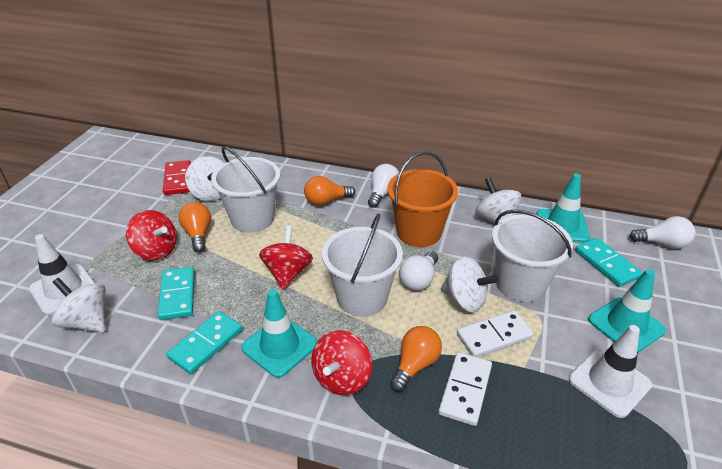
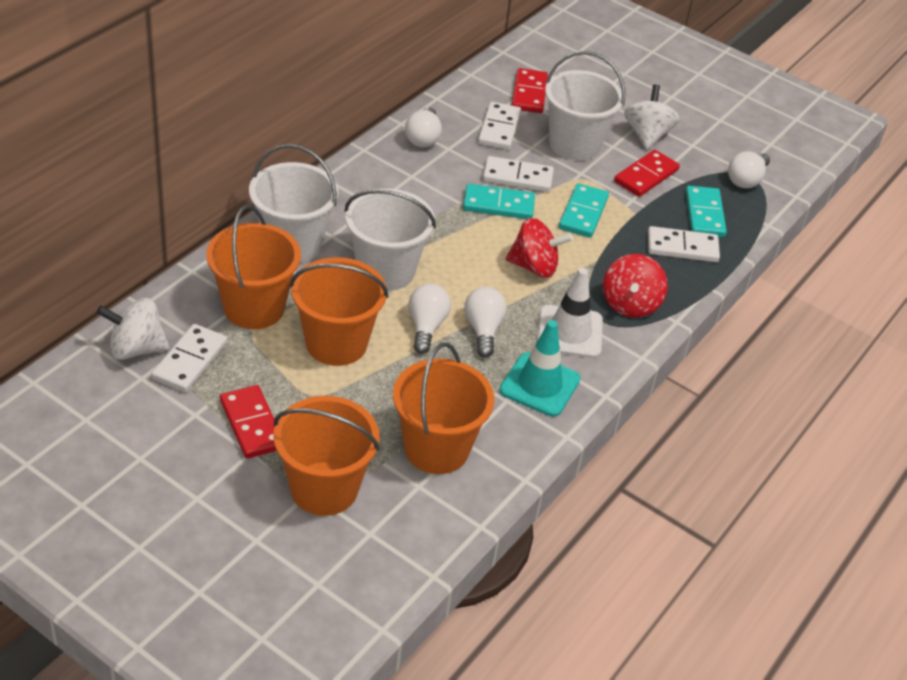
orange bucket: [387,151,458,247] = 1 -> [206,205,301,329] [274,396,380,516] [290,257,389,366] [393,343,494,474] = 4
orange light bulb: [178,202,211,253] [304,176,355,206] [390,326,442,392] = 3 -> none = 0
red domino: [163,160,191,195] = 1 -> [220,385,276,459] [512,68,548,113] [614,150,680,197] = 3
red spinning top: [126,210,177,261] [259,226,313,290] [311,330,372,395] = 3 -> [506,218,573,278] [603,254,668,318] = 2
turquoise traffic cone: [241,289,317,378] [537,173,590,243] [588,269,666,352] = 3 -> [499,320,580,417] = 1
white domino: [438,352,492,426] [457,310,534,357] = 2 -> [151,324,227,392] [478,102,521,150] [483,156,554,192] [648,226,720,262] = 4
white light bulb: [368,164,399,208] [399,251,438,291] [629,216,695,249] = 3 -> [405,107,442,147] [408,284,451,354] [464,287,506,358] [728,151,770,188] = 4
white spinning top: [52,278,106,332] [185,156,224,201] [440,256,499,312] [476,177,521,223] = 4 -> [96,298,170,360] [624,84,680,149] = 2
white traffic cone: [29,234,96,315] [569,325,652,418] = 2 -> [537,268,603,358] = 1

